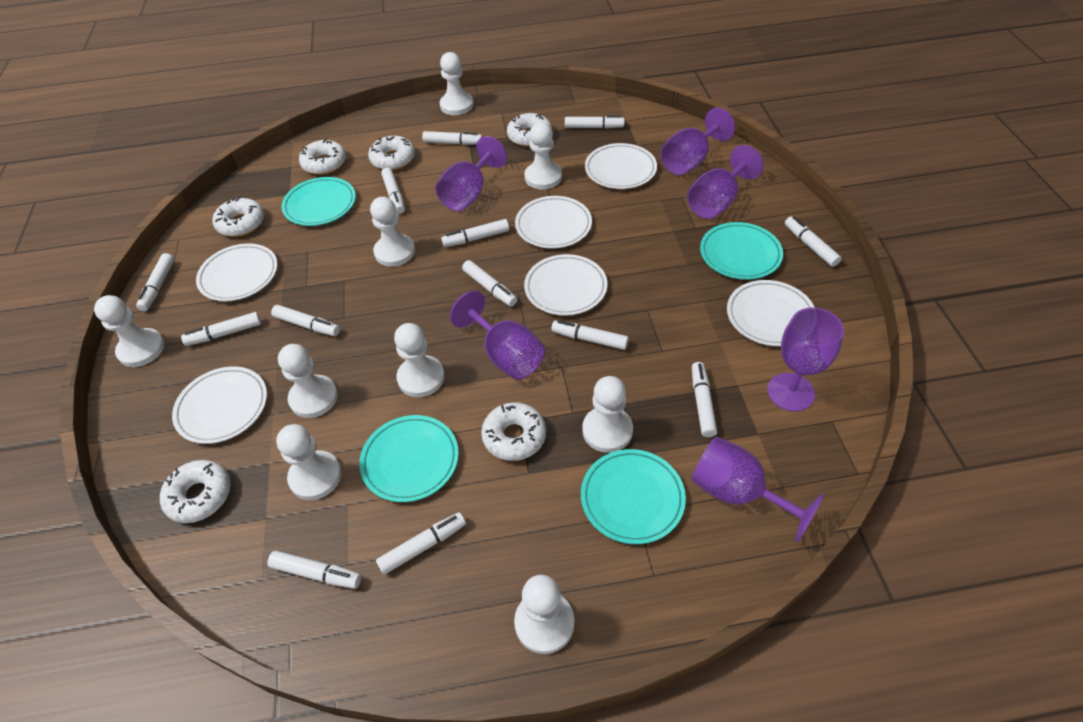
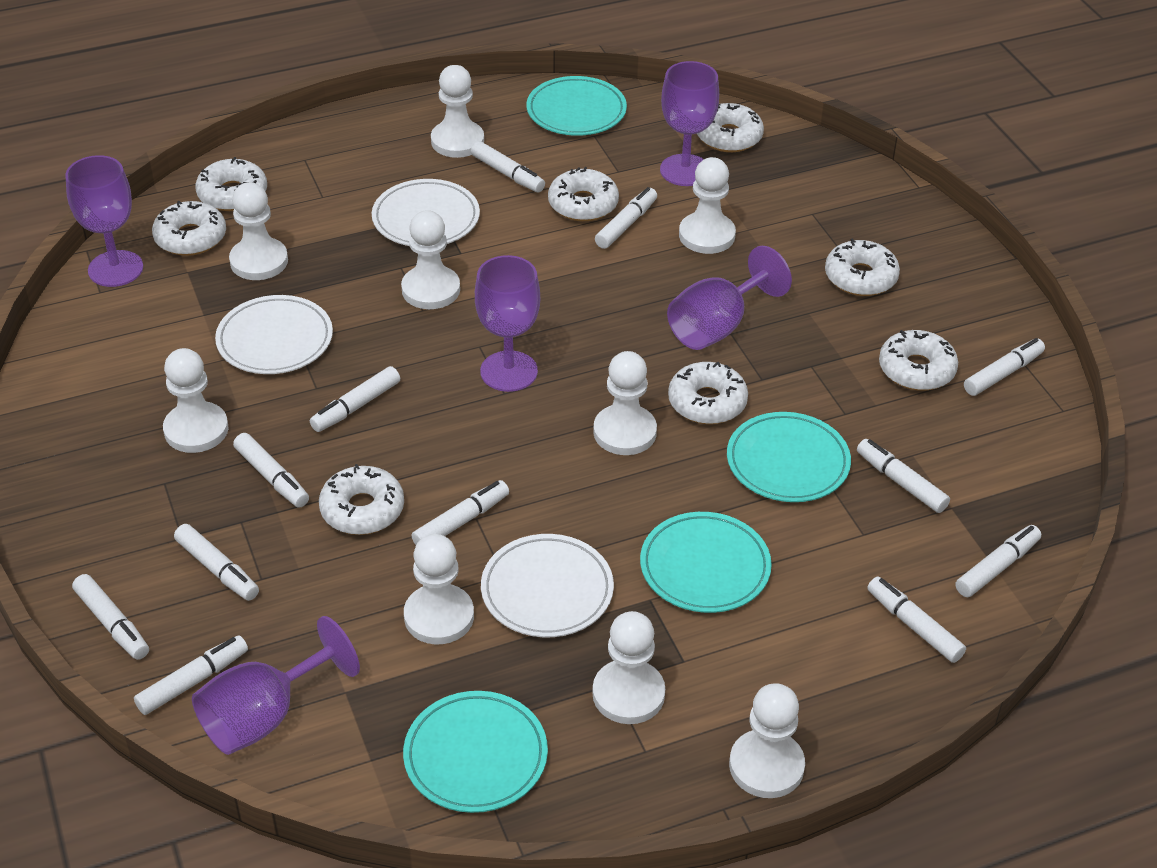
purple goblet: [435,136,507,211] [450,290,545,380] [660,108,735,175] [687,145,764,219] [691,437,824,542] [767,307,844,412] = 6 -> [65,155,143,287] [192,616,360,755] [475,255,540,392] [660,61,719,186] [667,246,792,350] = 5
white donut: [160,460,231,523] [213,197,264,237] [299,139,346,175] [368,136,415,170] [481,402,546,461] [507,113,552,147] = 6 -> [152,201,226,256] [195,157,267,211] [319,464,404,535] [548,167,619,221] [668,362,748,424] [697,103,764,152] [825,239,900,296] [879,330,958,391] = 8
white marker: [136,253,174,311] [181,312,261,346] [267,551,361,589] [271,305,340,336] [376,512,466,575] [381,168,405,214] [422,131,482,145] [441,219,509,247] [462,260,517,307] [551,320,629,350] [565,115,625,128] [692,362,717,437] [785,216,842,267] = 13 -> [72,574,149,660] [134,635,248,715] [174,524,259,601] [233,433,309,508] [310,366,400,432] [412,480,509,545] [471,141,545,192] [595,187,657,249] [857,439,950,513] [867,577,966,663] [955,525,1041,597] [964,338,1045,396] = 12
white plate: [172,366,267,444] [196,243,278,301] [515,196,592,249] [524,254,607,316] [585,143,657,189] [727,280,815,346] = 6 -> [215,295,333,374] [372,179,480,246] [481,534,614,637] = 3

